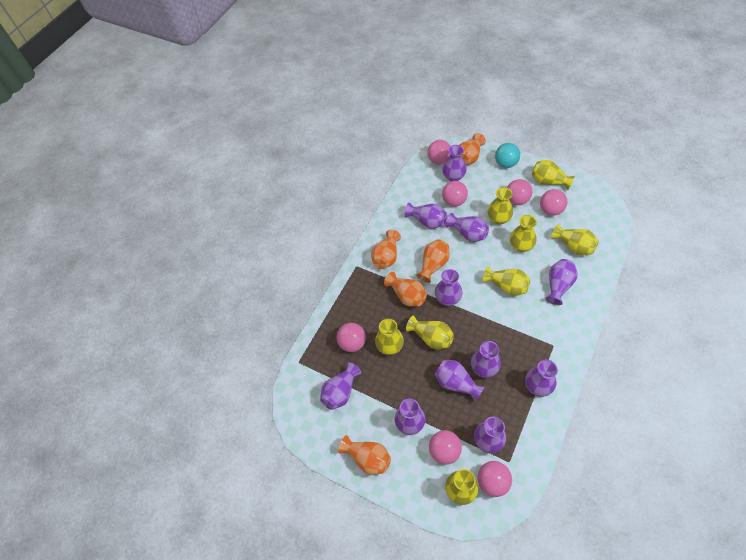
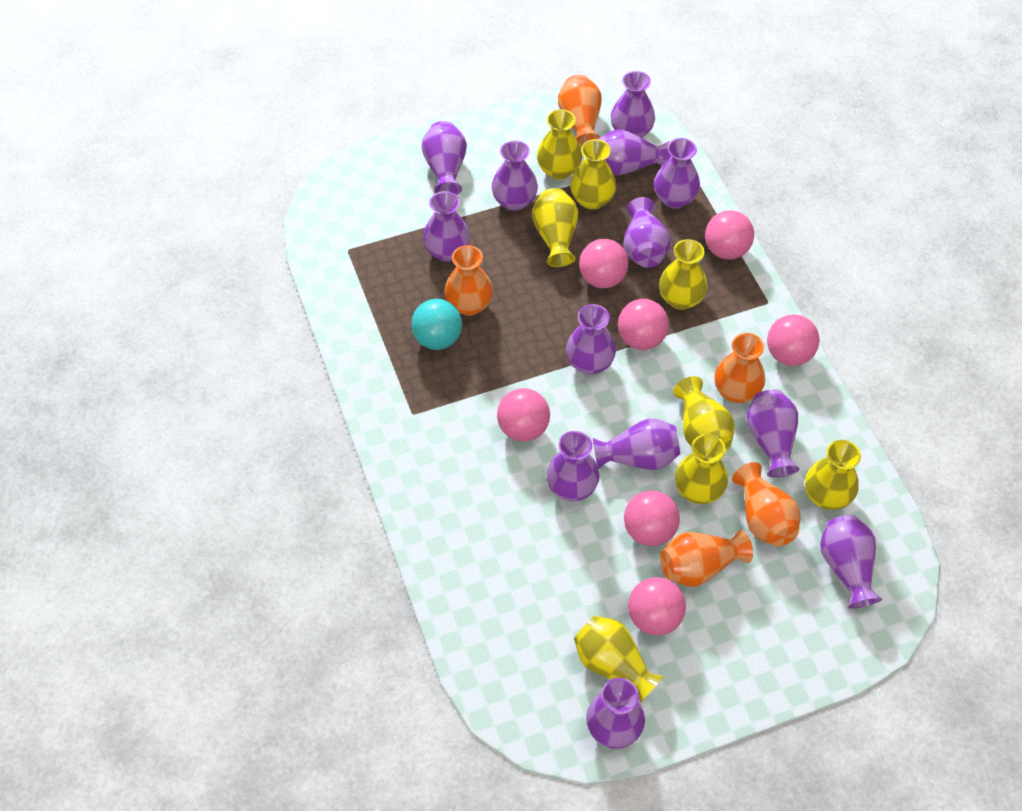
purple vase: [320,362,361,410] [395,399,425,435] [404,203,447,229] [435,269,462,306] [435,360,485,402] [442,145,467,181] [446,213,489,242] [471,341,501,378] [474,417,506,453] [525,360,558,397] [545,259,578,305] = 11 -> [422,121,467,195] [423,191,470,262] [492,140,538,211] [547,431,600,501] [566,304,616,375] [586,678,645,749] [593,418,680,470] [598,129,671,175] [611,71,655,138] [623,197,671,268] [654,138,700,209] [746,389,799,477] [820,515,882,609] = 13

